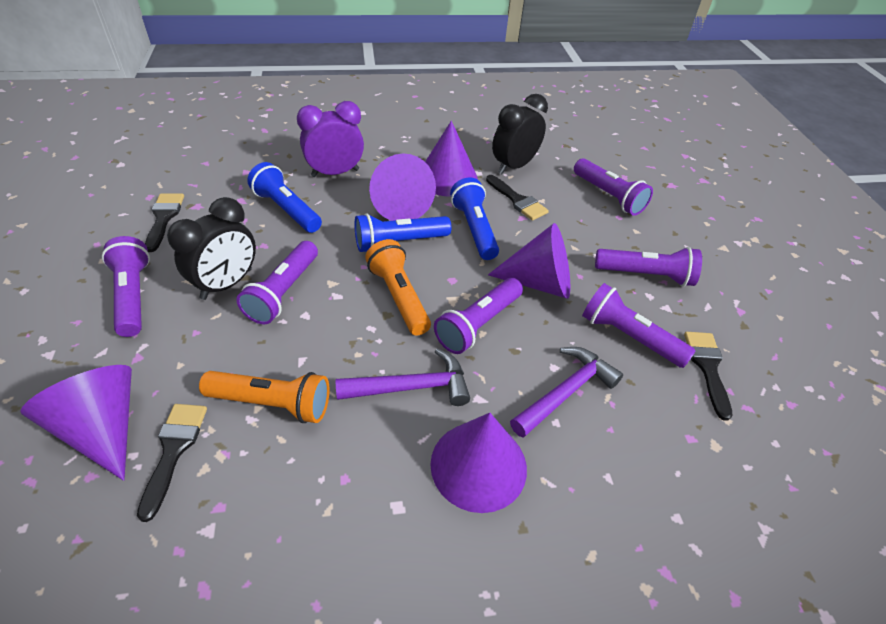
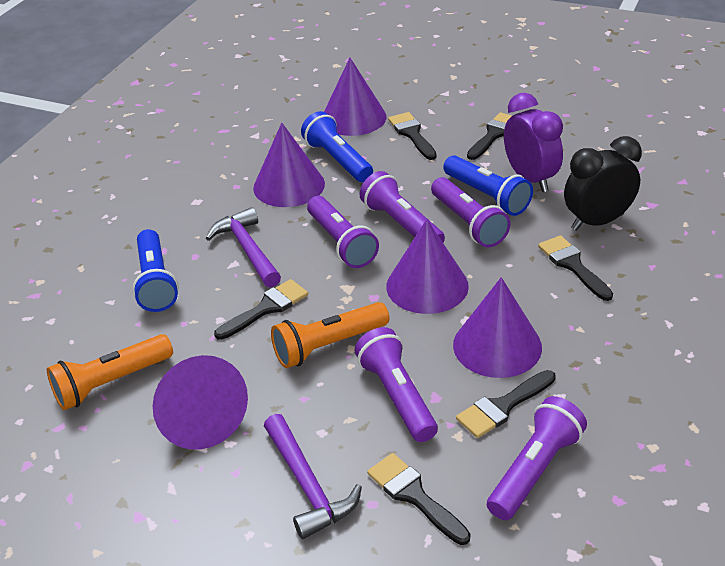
black brush: [137,404,207,522] [145,193,184,252] [486,175,549,221] [684,332,732,421] = 4 -> [214,279,308,340] [367,453,470,545] [388,112,437,160] [456,370,556,438] [467,112,512,160] [538,235,613,301] = 6
black clock: [167,197,256,300] [492,94,548,174] = 2 -> [564,136,642,231] = 1
purple flashlight: [102,236,150,337] [236,241,318,324] [434,278,523,354] [574,158,653,216] [582,283,695,368] [595,247,702,286] = 6 -> [307,196,379,268] [354,327,438,442] [359,171,445,242] [431,177,511,247] [487,396,587,520] = 5

